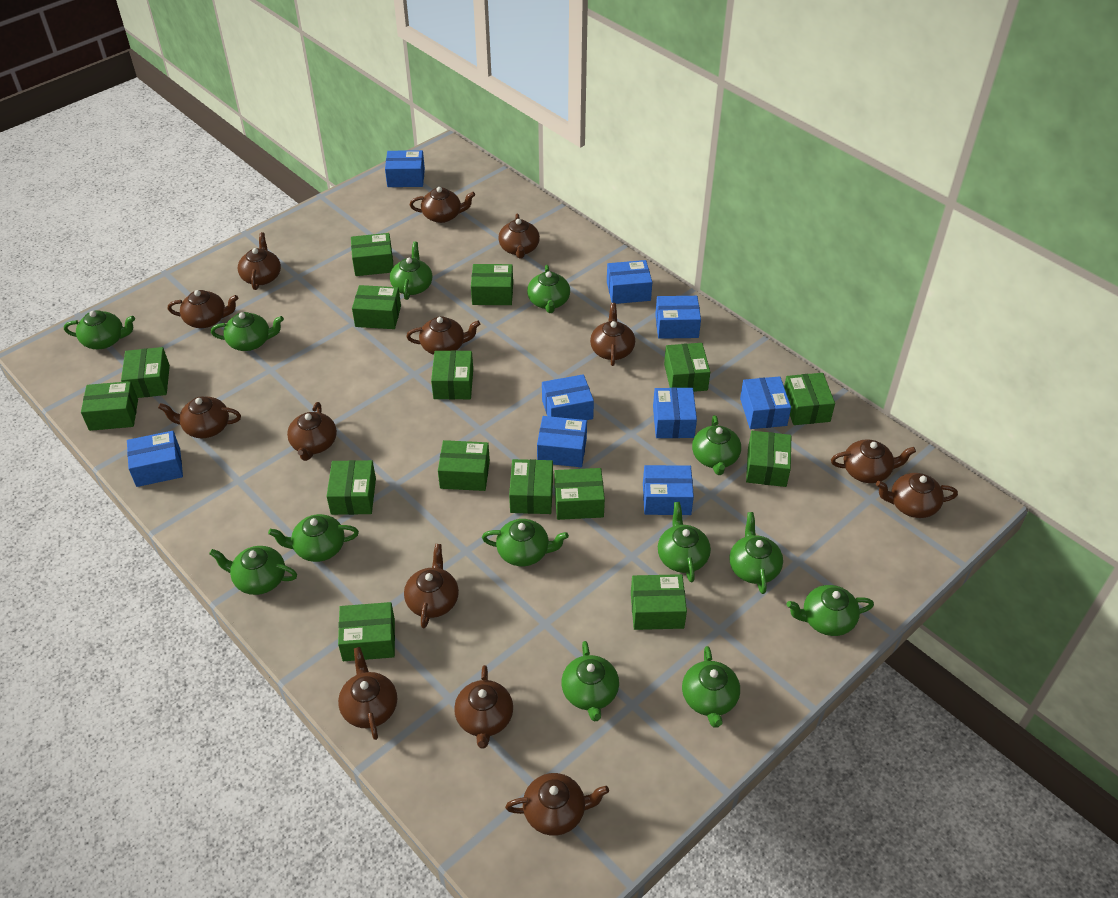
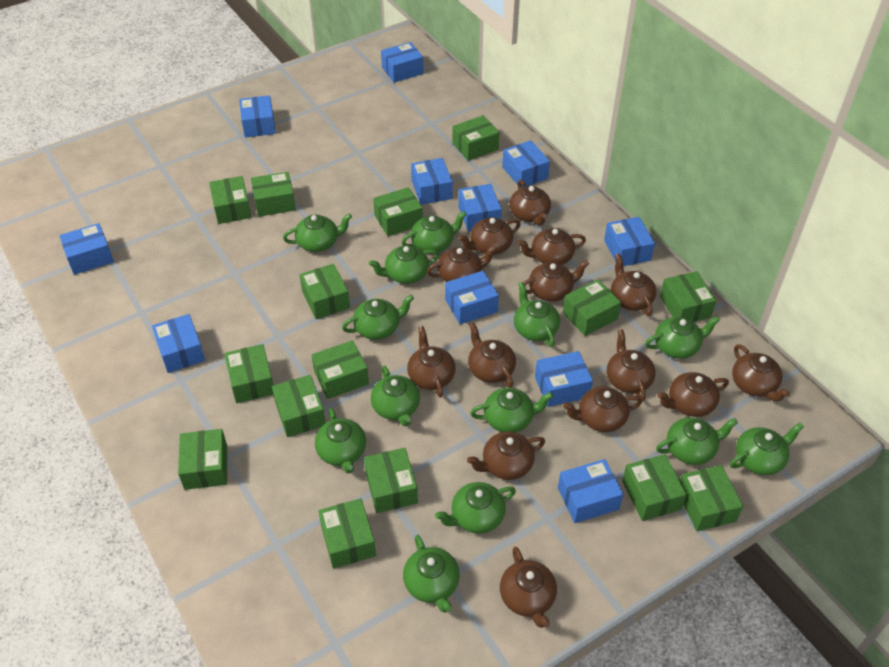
blue box: [127,431,183,487] [385,150,425,187] [537,416,587,467] [542,374,594,420] [607,260,652,304] [643,465,694,515] [653,387,697,438] [655,296,701,339] [740,376,791,429] = 9 -> [59,223,114,275] [152,314,205,373] [239,95,276,138] [381,42,423,83] [411,158,453,205] [445,271,499,324] [458,184,502,232] [502,140,550,188] [535,351,593,407] [558,459,623,523] [604,217,655,266] = 11

